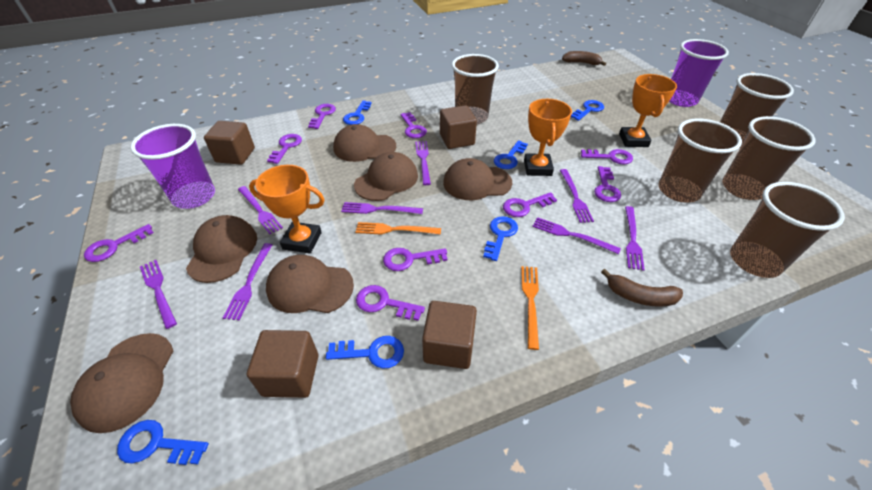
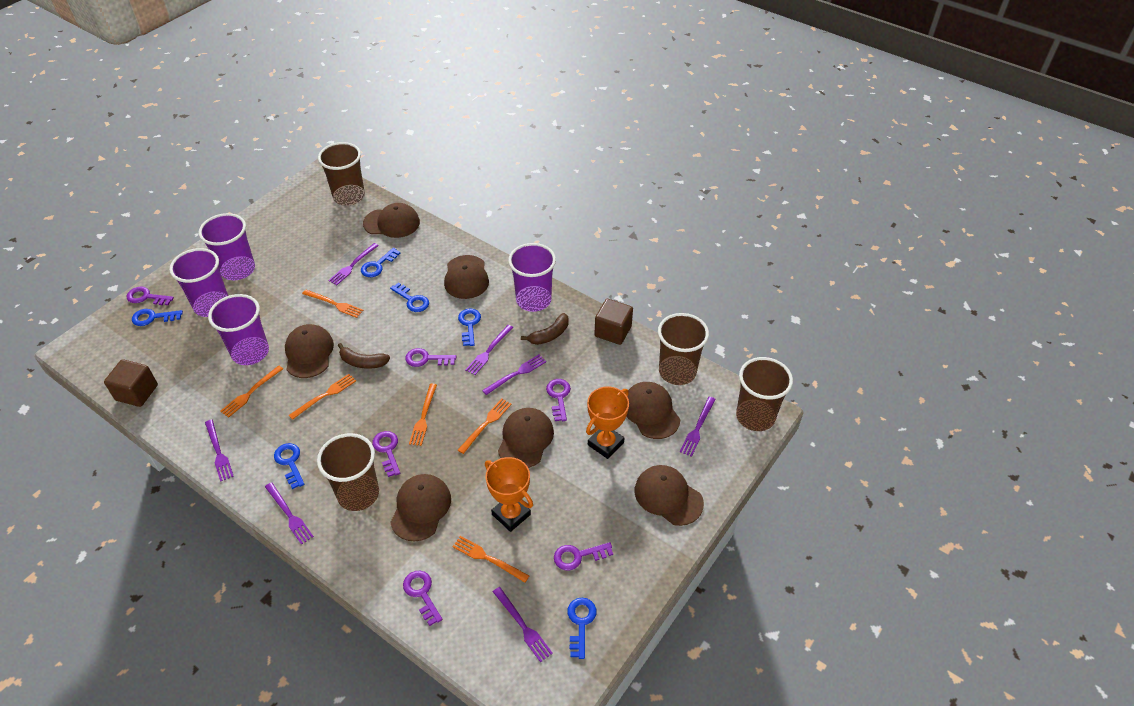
brown cap: [70,333,173,433] [186,215,257,283] [266,255,354,313] [333,124,396,162] [354,152,418,201] [443,158,512,200] = 6 -> [285,324,334,378] [363,203,420,238] [390,474,451,541] [444,255,489,299] [498,408,554,468] [626,382,681,439] [635,465,704,526] = 7
brown cube: [204,121,255,165] [247,330,319,398] [422,301,477,369] [440,105,477,149] = 4 -> [104,359,158,407] [594,299,633,345] = 2
brown cup: [452,54,499,124] [658,118,742,202] [720,73,794,148] [722,116,816,200] [730,182,845,278] = 5 -> [317,433,379,511] [318,142,365,205] [658,313,709,385] [736,357,793,431] = 4
orange fork: [355,222,441,235] [521,266,539,350] = 2 -> [220,366,283,418] [289,374,356,420] [302,290,363,318] [409,384,437,446] [452,536,529,582] [458,398,512,454] = 6
orange trophy: [249,165,325,254] [524,99,572,176] [619,74,677,147] = 3 -> [485,457,533,532] [586,386,629,459] = 2
purple cup: [130,124,215,209] [669,39,729,107] = 2 -> [169,248,228,317] [199,213,255,280] [208,294,269,365] [508,243,556,312] = 4
purple fork: [140,260,177,329] [223,243,273,320] [238,186,283,234] [341,202,423,214] [415,141,431,185] [532,217,621,254] [560,169,594,223] [625,206,645,271] = 8 -> [205,420,234,482] [265,482,314,545] [328,243,379,285] [465,325,513,375] [482,355,546,395] [493,587,553,663] [680,397,716,457] = 7
purple key: [84,224,154,262] [267,134,302,164] [308,104,336,129] [356,285,425,321] [383,248,448,271] [401,112,427,138] [503,192,557,217] [581,149,633,164] [594,166,621,202] = 9 -> [126,287,174,305] [372,431,400,477] [403,571,442,626] [405,348,456,367] [546,379,571,421] [554,542,613,571] = 6

